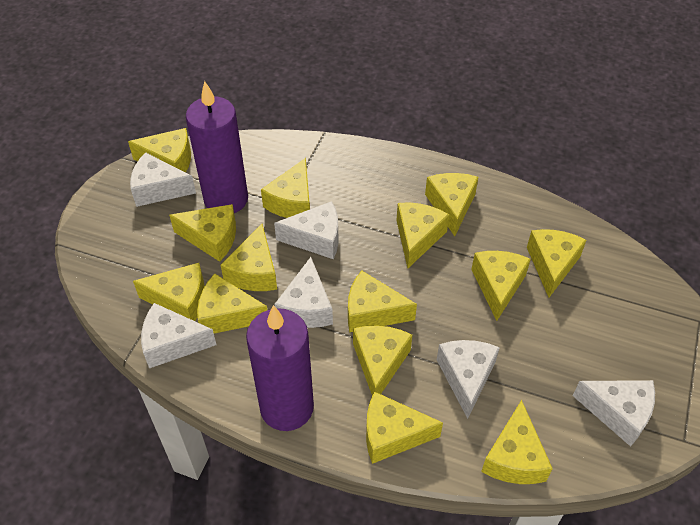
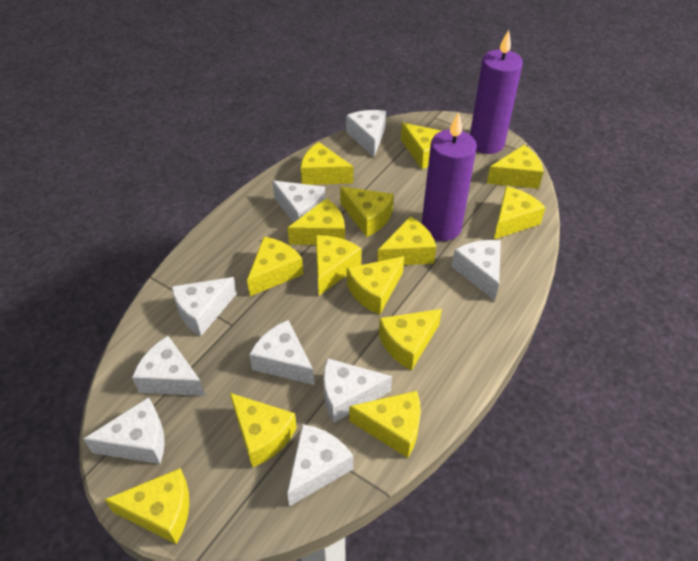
white cheese: [130,152,196,207] [141,303,216,368] [274,201,339,259] [275,257,333,328] [437,340,500,419] [573,380,655,447] = 6 -> [84,397,165,464] [132,336,205,396] [172,277,237,336] [249,320,315,385] [272,180,326,223] [287,424,353,506] [323,358,392,423] [346,110,386,157] [452,240,501,301] = 9

